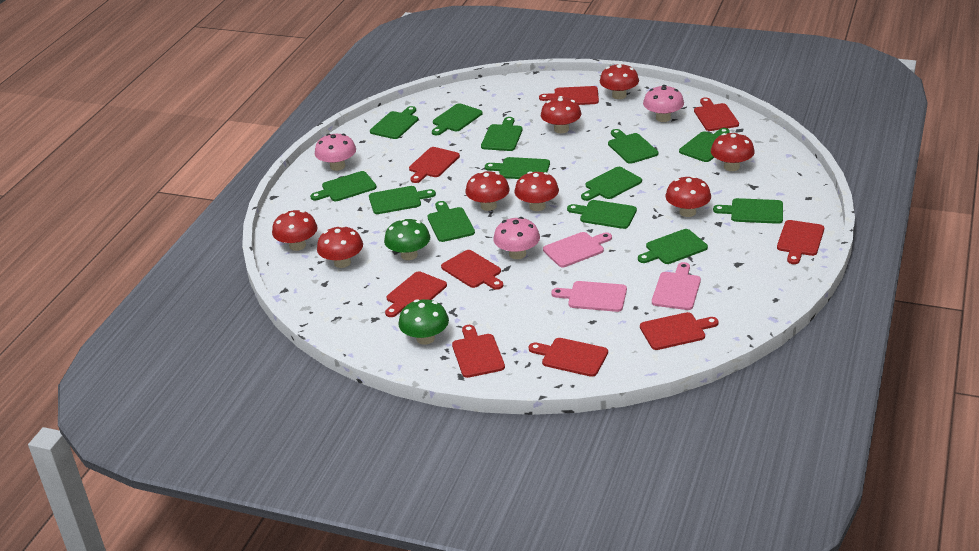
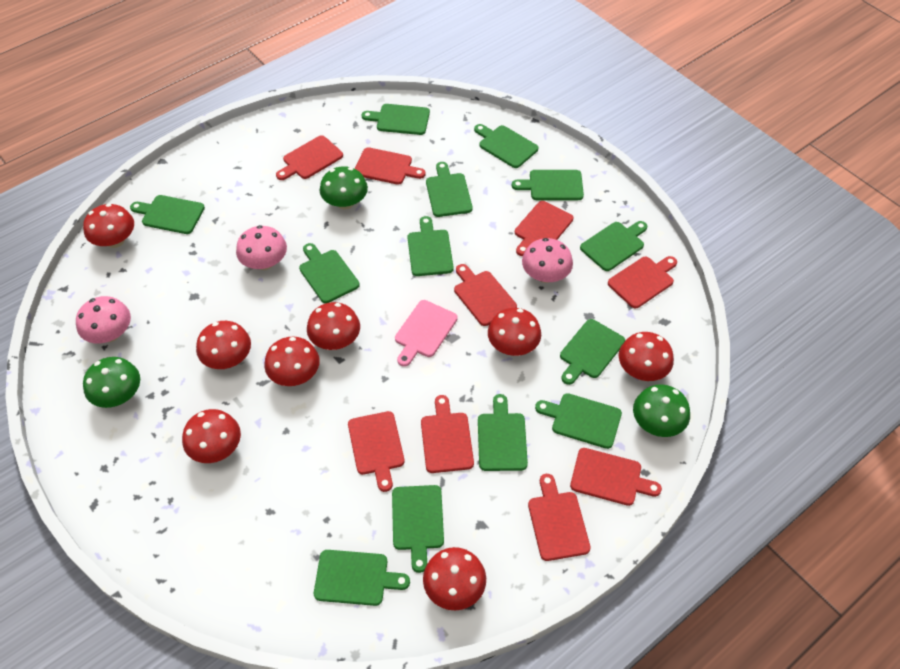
green mushroom: [384,218,430,260] [398,299,449,345] = 2 -> [83,357,140,408] [320,166,368,210] [633,384,690,437] = 3
pink cutting board: [543,232,612,267] [551,281,627,312] [652,262,701,310] = 3 -> [395,300,458,367] = 1

